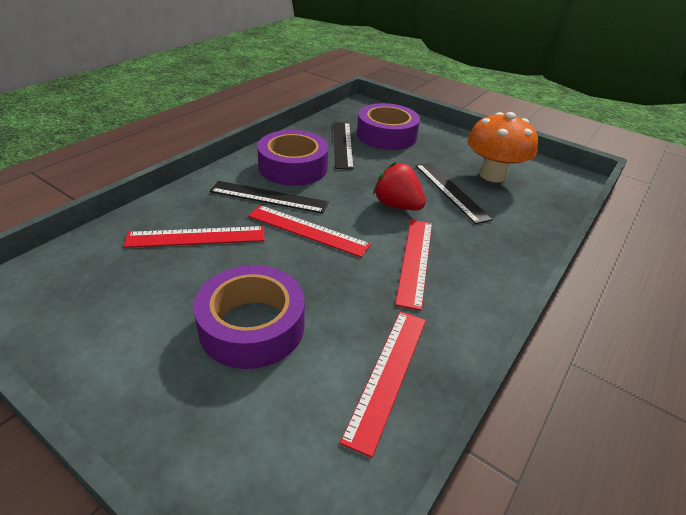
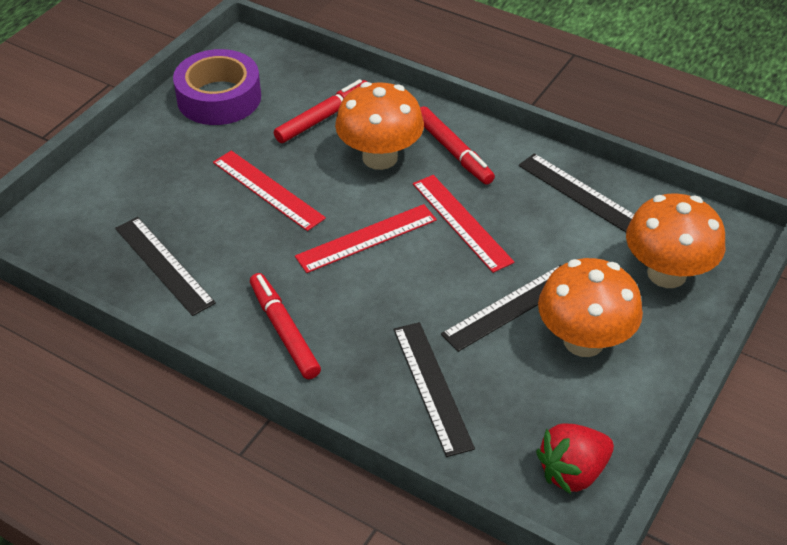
black ruler: [210,181,329,214] [334,122,354,170] [415,162,493,224] = 3 -> [115,217,216,316] [394,322,475,457] [441,265,562,352] [519,153,634,232] = 4
orange mushroom: [467,112,538,182] = 1 -> [335,82,424,170] [538,258,643,357] [626,193,725,288] = 3
purple tape: [193,265,305,369] [257,130,328,186] [357,103,420,150] = 3 -> [173,49,261,125] = 1
red marker: none = 0 -> [250,273,321,379] [274,79,367,143] [420,106,495,185] = 3
red ruler: [124,226,265,248] [248,205,371,257] [340,311,426,458] [395,220,432,311] = 4 -> [213,150,326,231] [295,204,437,273] [413,175,514,273] = 3

